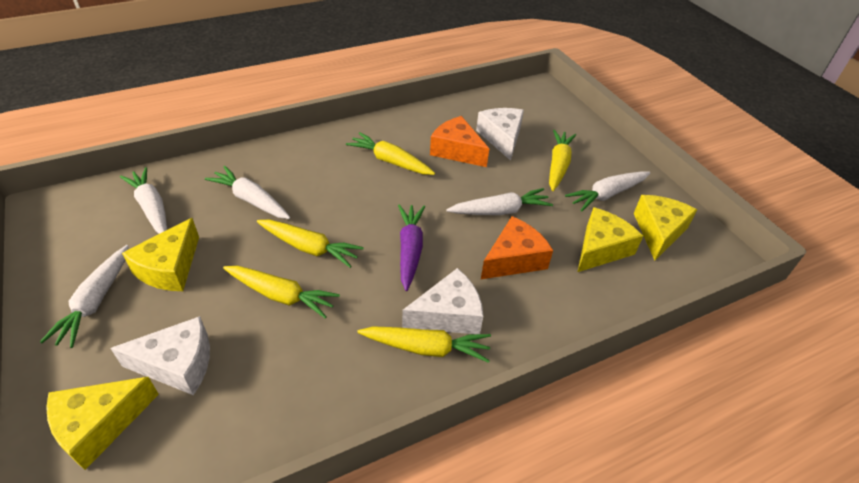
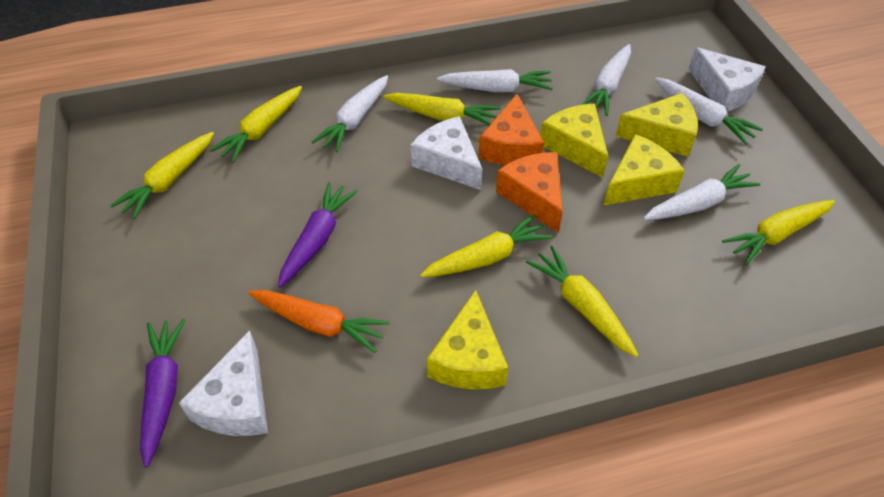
orange carrot: none = 0 -> [248,290,390,353] = 1
purple carrot: [398,205,425,291] = 1 -> [140,318,186,468] [278,182,358,288] = 2
yellow carrot: [223,266,340,319] [257,219,364,268] [346,132,435,175] [357,326,491,363] [549,130,576,191] = 5 -> [110,132,214,219] [210,86,302,163] [383,93,501,125] [420,214,552,277] [526,246,638,357] [722,200,835,265] = 6

